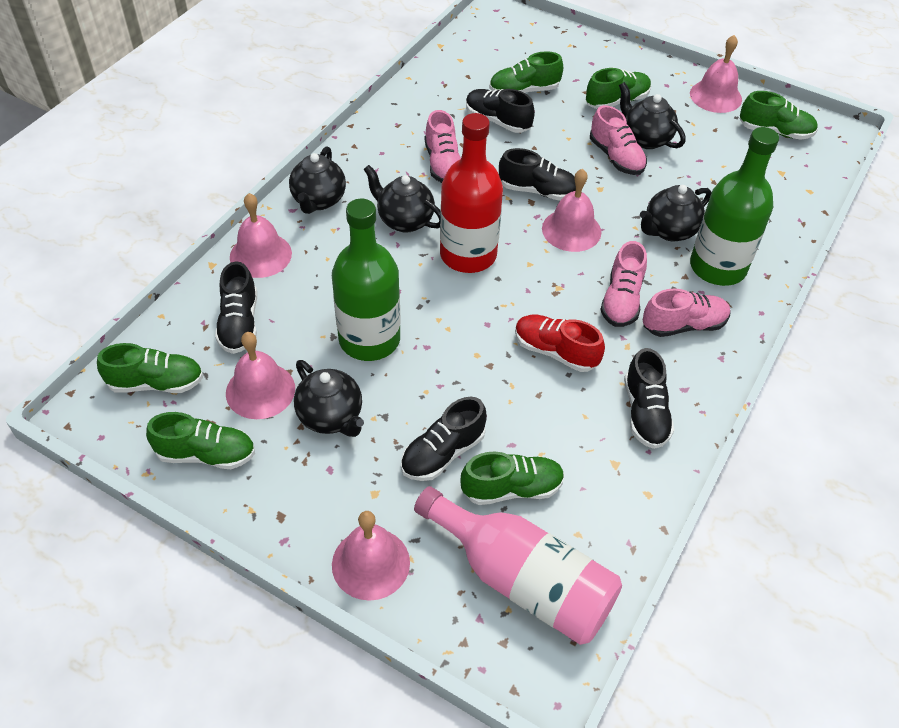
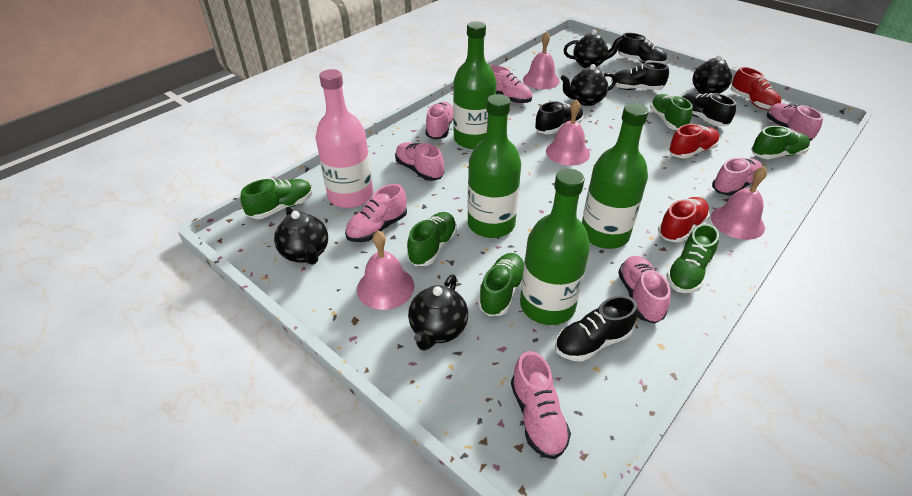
green bottle: [332,199,400,361] [690,127,779,286] = 2 -> [453,21,497,149] [468,94,521,238] [520,169,590,325] [582,103,649,249] = 4
pink bell: [226,332,295,419] [230,193,292,278] [332,511,410,601] [542,169,601,252] [690,35,742,113] = 5 -> [357,230,414,310] [523,32,559,89] [546,99,590,166] [711,166,767,240] = 4
pink shoe: [425,110,461,183] [590,105,647,175] [600,241,647,327] [643,289,730,337] = 4 -> [345,184,407,242] [395,142,444,181] [425,102,453,139] [490,65,532,104] [511,351,571,459] [618,256,670,324] [712,158,763,196] [767,103,823,141] = 8
red bottle: [440,113,503,273] = 1 -> none = 0
red shoe: [515,315,605,372] = 1 -> [658,197,710,243] [668,124,720,159] [731,67,781,110] = 3

